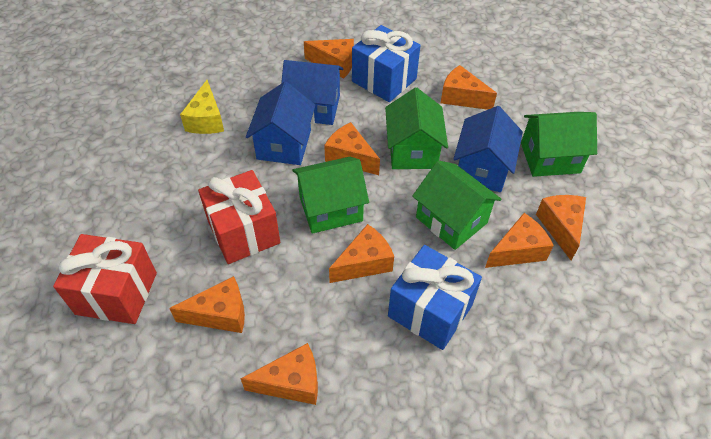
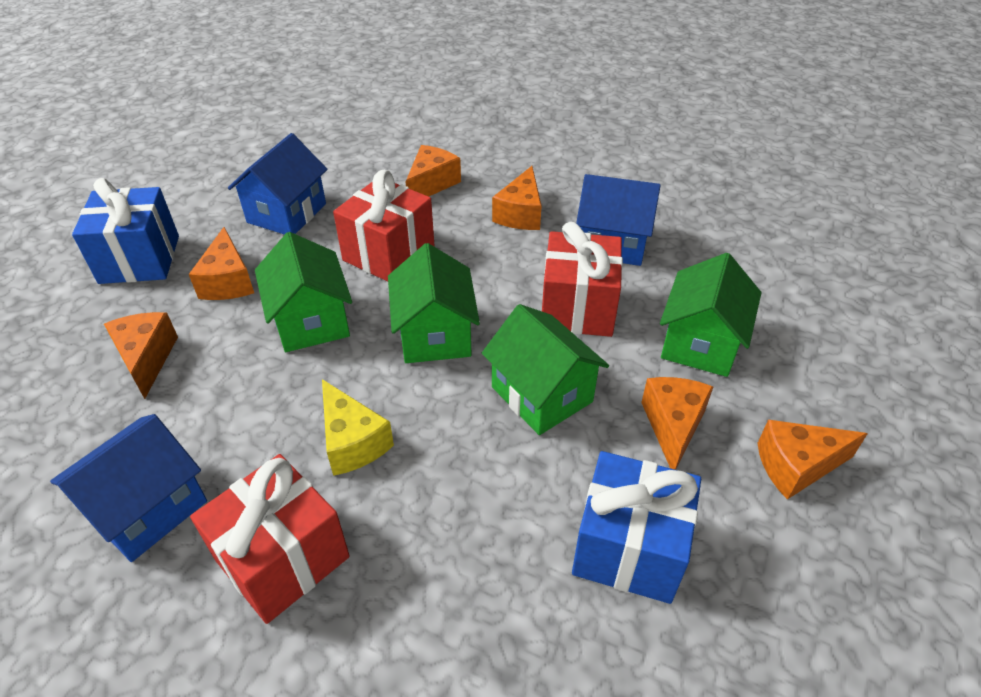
orange cheese: [169,276,245,333] [241,343,318,405] [304,39,354,78] [324,122,380,175] [329,224,394,283] [441,65,497,110] [485,213,554,268] [536,195,586,261] = 8 -> [104,312,178,399] [189,227,254,300] [406,145,461,197] [492,166,542,230] [641,377,713,470] [757,419,868,500] = 6
red gift: [53,234,157,324] [198,170,280,264] = 2 -> [190,454,350,624] [333,170,435,281] [542,222,623,337] = 3

